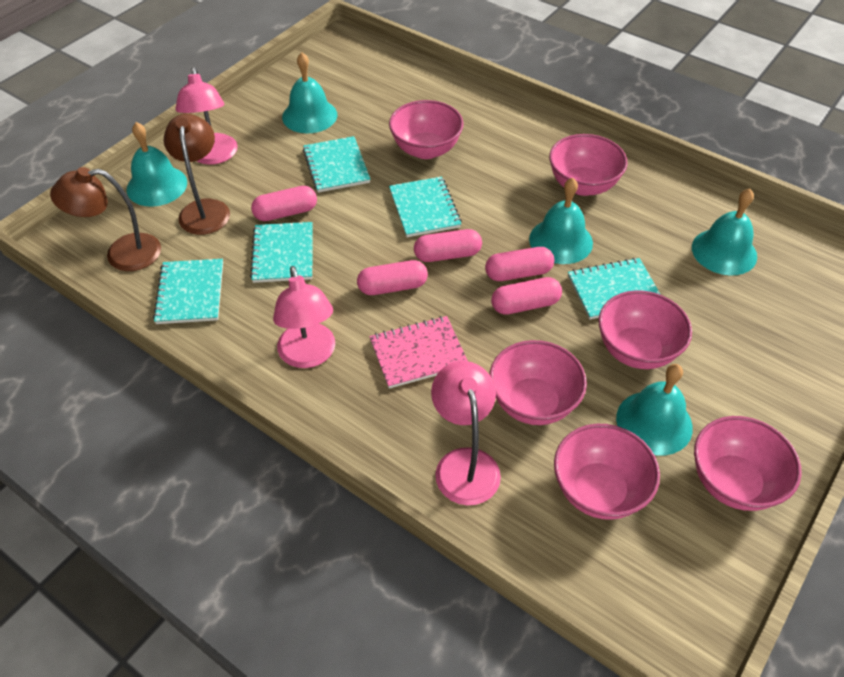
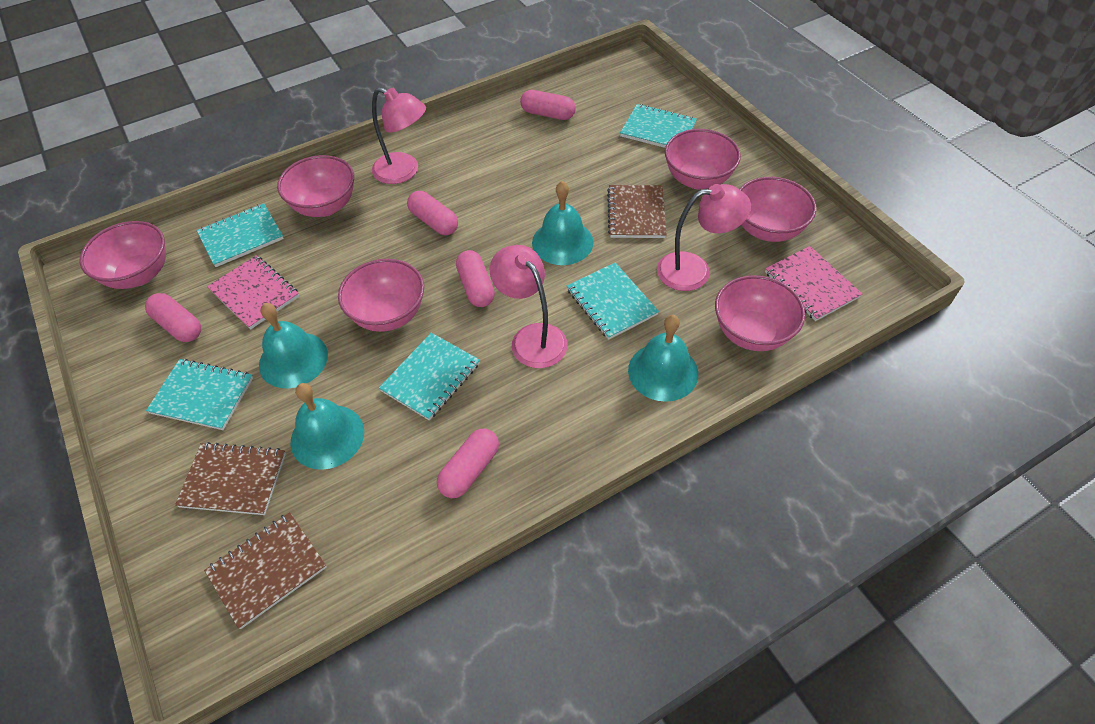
brown lamp: [50,167,161,271] [164,114,230,235] = 2 -> none = 0
brown notebook: none = 0 -> [175,442,286,515] [204,512,327,629] [607,185,667,238] = 3
pink notebook: [369,316,468,389] = 1 -> [207,255,299,330] [765,246,862,321] = 2
turquoise bell: [126,122,187,207] [282,52,337,133] [529,178,593,264] [616,364,693,456] [692,189,757,276] = 5 -> [259,303,328,388] [291,383,364,470] [532,181,593,265] [628,315,698,402] = 4

